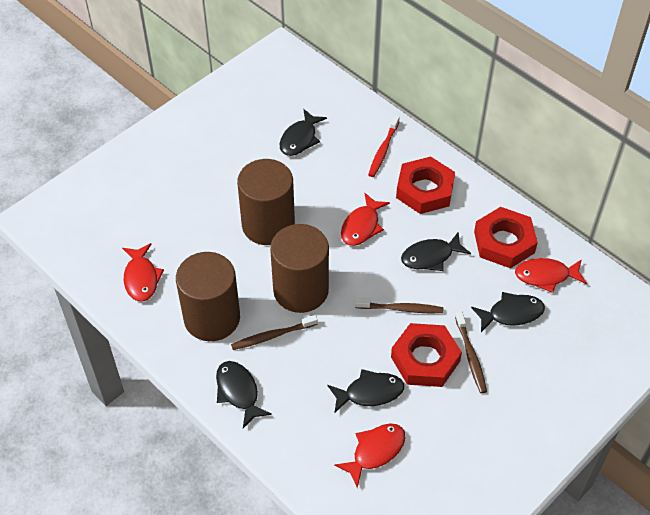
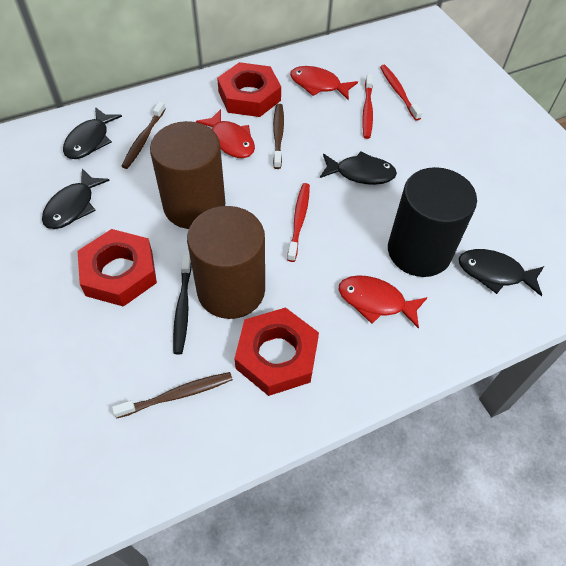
black cylinder: none = 0 -> [388,167,477,277] = 1
black fish: [216,361,272,428] [280,109,327,156] [327,369,404,413] [401,232,471,271] [471,292,545,332] = 5 -> [42,169,110,229] [63,107,122,159] [320,151,397,185] [459,249,544,296] = 4
black toothbrush: none = 0 -> [173,255,192,354] = 1
brown cylinder: [176,252,240,341] [237,159,295,245] [270,224,329,313] = 3 -> [150,121,225,229] [187,206,265,319] = 2
red fish: [122,243,164,302] [334,423,405,488] [341,193,390,246] [515,258,587,293] = 4 -> [196,109,255,158] [290,66,358,100] [339,275,428,329] = 3
red toothbrush: [368,115,400,177] = 1 -> [287,183,310,262] [362,74,373,139] [380,65,423,121] = 3

